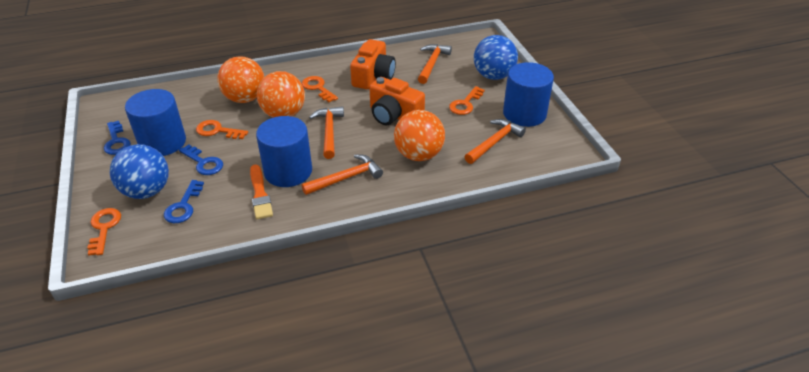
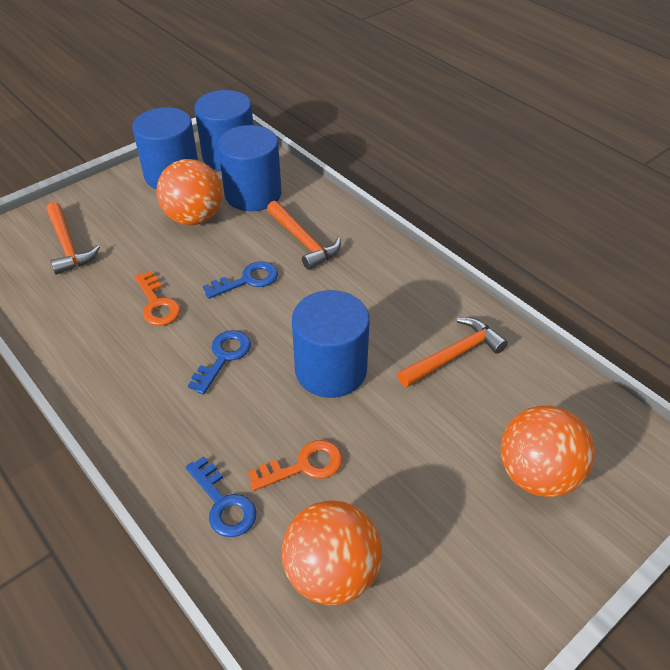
blue ball: [110,144,169,199] [474,35,518,80] = 2 -> none = 0
blue cylinder: [125,89,186,156] [256,116,312,187] [503,62,554,127] = 3 -> [133,107,198,189] [194,90,253,171] [218,125,282,211] [292,290,370,398] = 4
orange brush: [250,164,273,219] = 1 -> none = 0
orange camera: [350,39,396,89] [369,77,425,125] = 2 -> none = 0
orange hammer: [302,154,383,195] [309,106,344,159] [418,44,452,84] [465,119,526,164] = 4 -> [46,202,100,275] [267,201,341,270] [398,318,508,387] = 3
orange key: [87,208,121,256] [196,120,248,139] [302,76,338,102] [449,86,485,115] = 4 -> [135,271,181,326] [248,440,343,491] = 2

